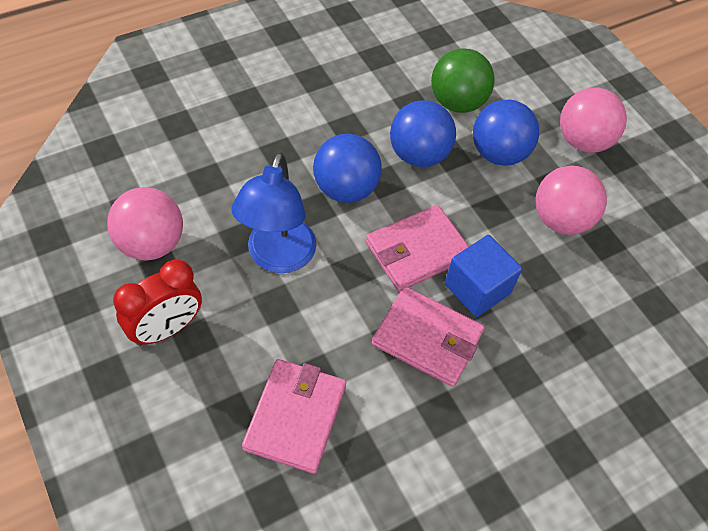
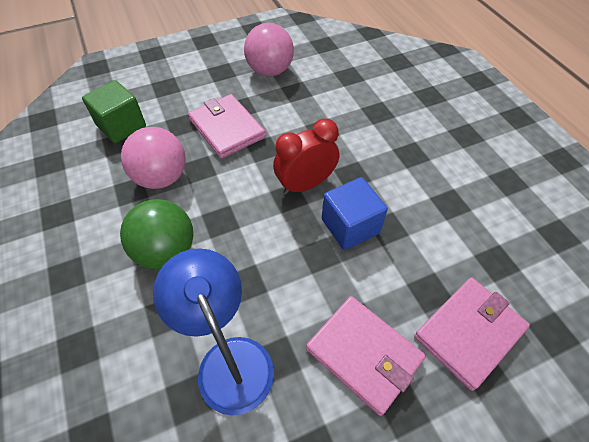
blue ball: [313,134,382,203] [390,100,456,167] [473,99,539,166] = 3 -> none = 0
green cube: none = 0 -> [82,80,146,143] = 1
pink ball: [107,187,183,260] [536,166,607,235] [560,88,627,153] = 3 -> [121,127,186,189] [244,23,294,76] = 2

